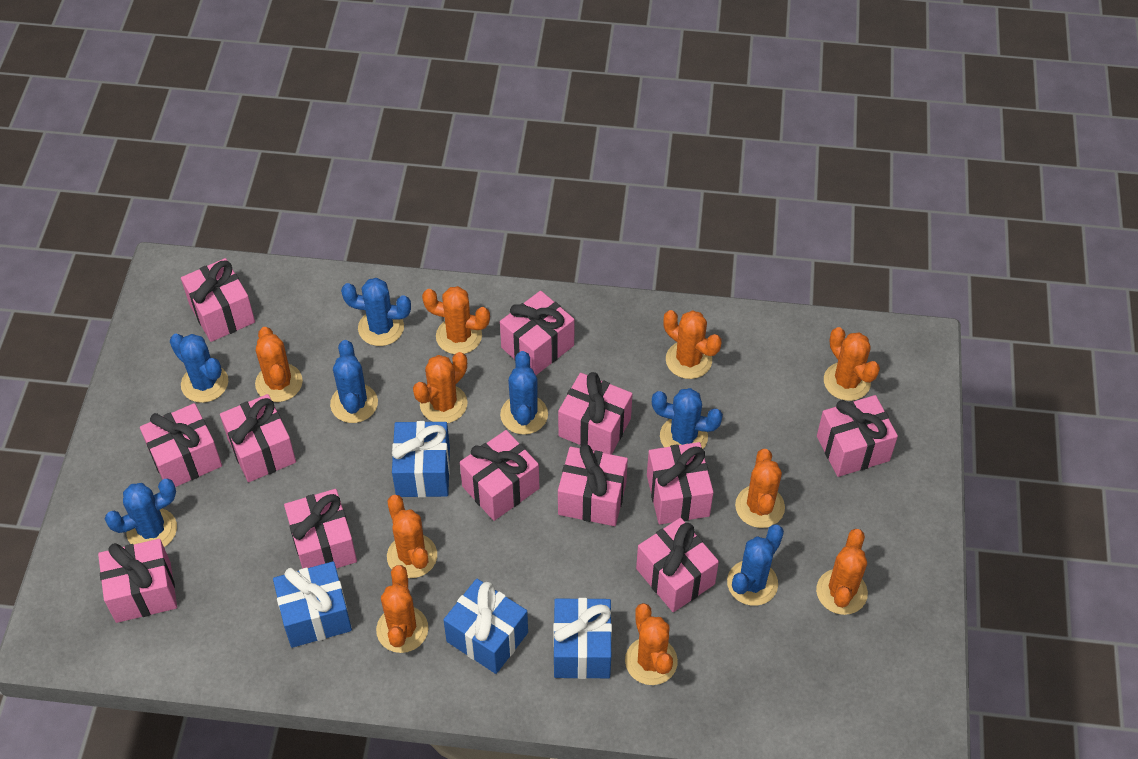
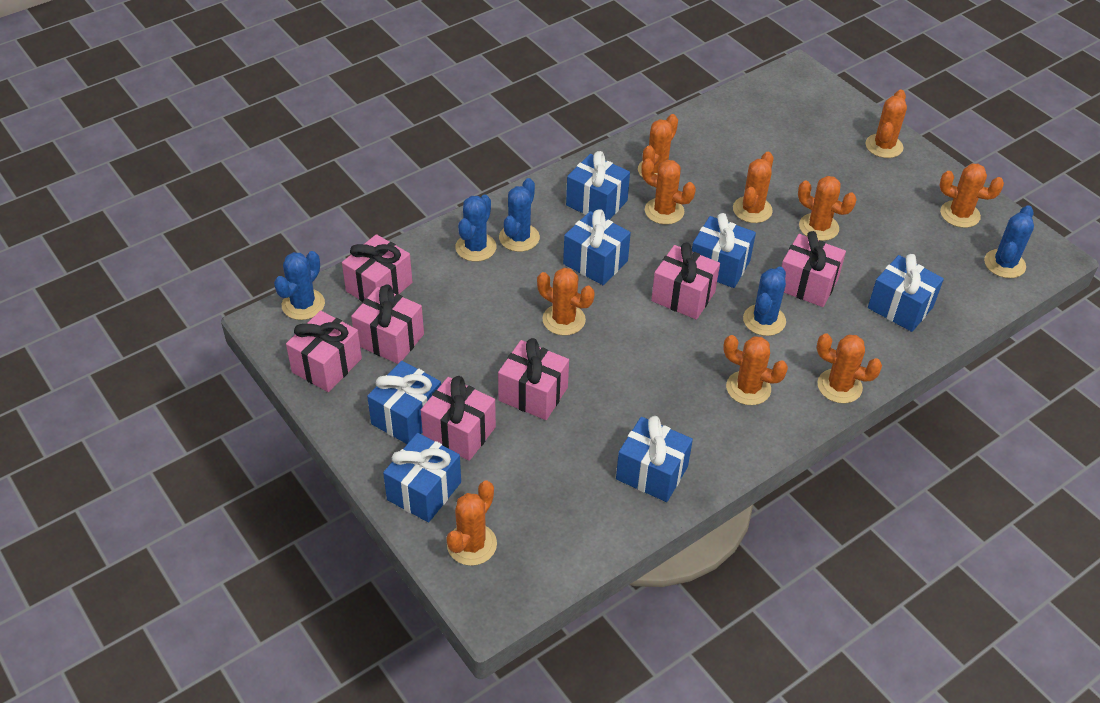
blue cactus: [105,479,177,547] [170,334,228,403] [330,340,378,423] [341,278,411,346] [500,351,548,435] [652,388,723,449] [727,525,784,606] = 7 -> [274,251,325,320] [455,195,496,262] [499,178,540,252] [743,266,786,336] [984,205,1034,278] = 5
blue gift: [273,561,352,648] [392,421,450,497] [443,579,528,674] [553,598,612,679] = 4 -> [367,361,441,444] [383,433,461,522] [563,209,631,285] [566,151,630,220] [616,416,693,502] [692,213,756,288] [868,254,944,332] = 7
pink gift: [98,539,177,623] [140,403,222,487] [181,258,255,342] [220,394,296,482] [284,489,357,569] [460,430,539,521] [500,291,575,375] [558,372,632,455] [558,444,628,526] [636,518,719,612] [647,442,713,524] [817,395,898,477] = 12 -> [286,311,362,392] [342,234,412,302] [351,284,424,364] [421,376,496,461] [498,338,569,420] [651,242,720,320] [781,231,846,307] = 7

